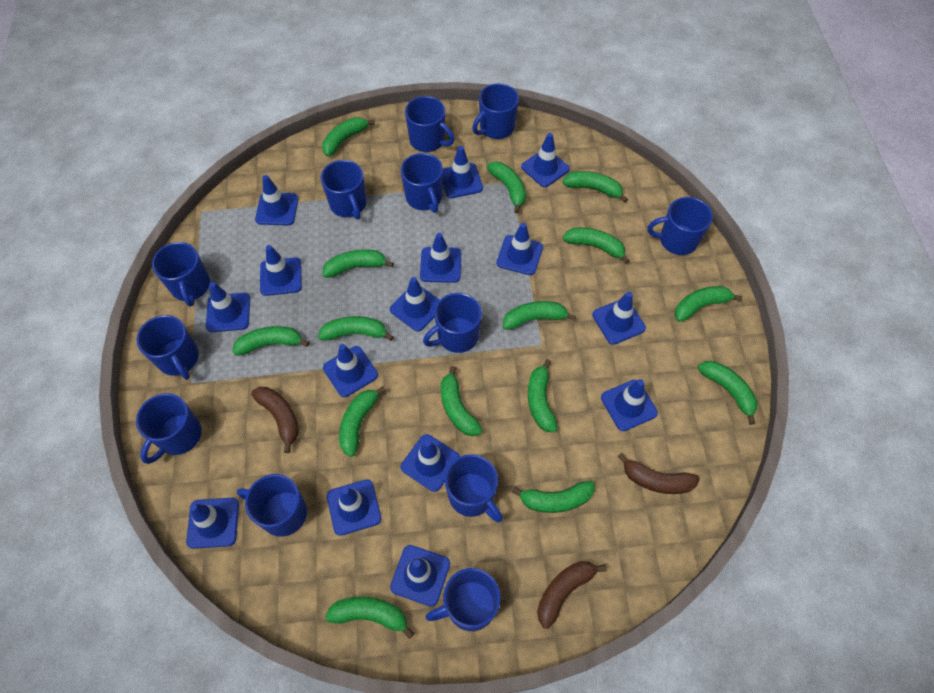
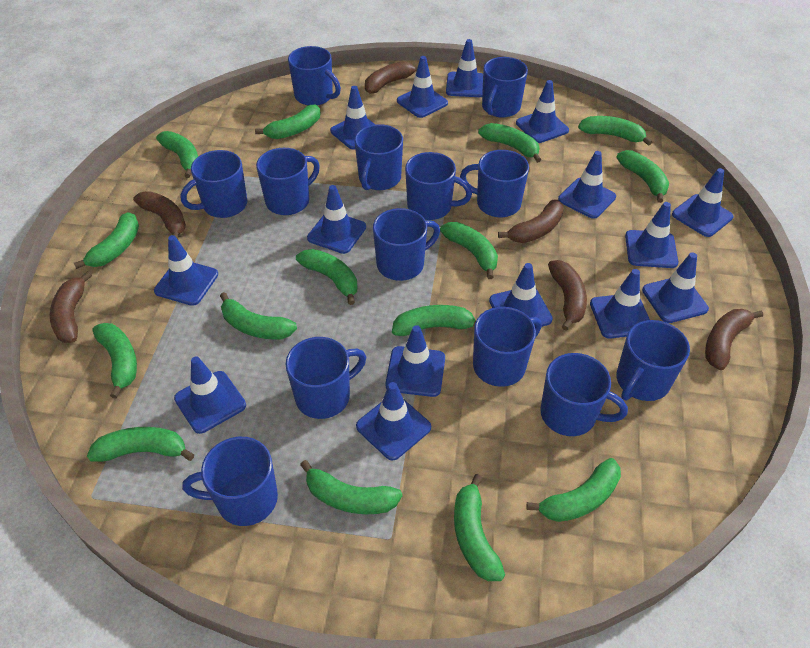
blue mug: [136,393,202,464] [137,315,199,380] [152,242,210,307] [237,474,307,537] [321,160,366,220] [401,153,443,213] [405,96,454,152] [423,293,482,353] [426,568,501,631] [445,454,503,522] [472,83,519,139] [647,197,713,255] = 12 -> [181,150,247,218] [182,437,278,526] [256,148,320,215] [286,337,366,419] [288,46,341,106] [354,124,403,190] [373,208,440,281] [405,152,472,220] [460,150,529,217] [473,307,542,387] [482,57,528,118] [540,353,628,436] [616,320,690,401] = 13
brown banana: [251,387,299,453] [537,561,607,629] [617,453,700,494] = 3 -> [50,271,92,343] [133,191,186,239] [365,61,418,94] [498,199,564,243] [548,260,587,331] [705,309,763,370] = 6

